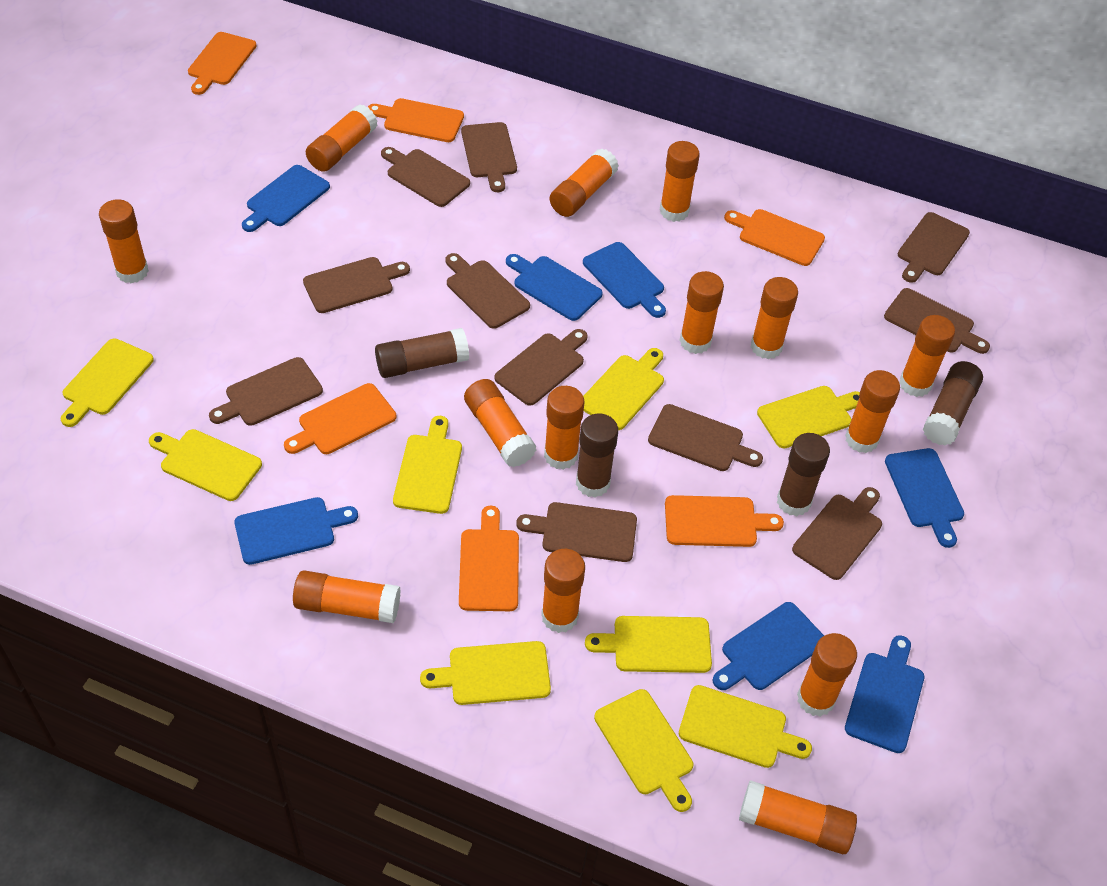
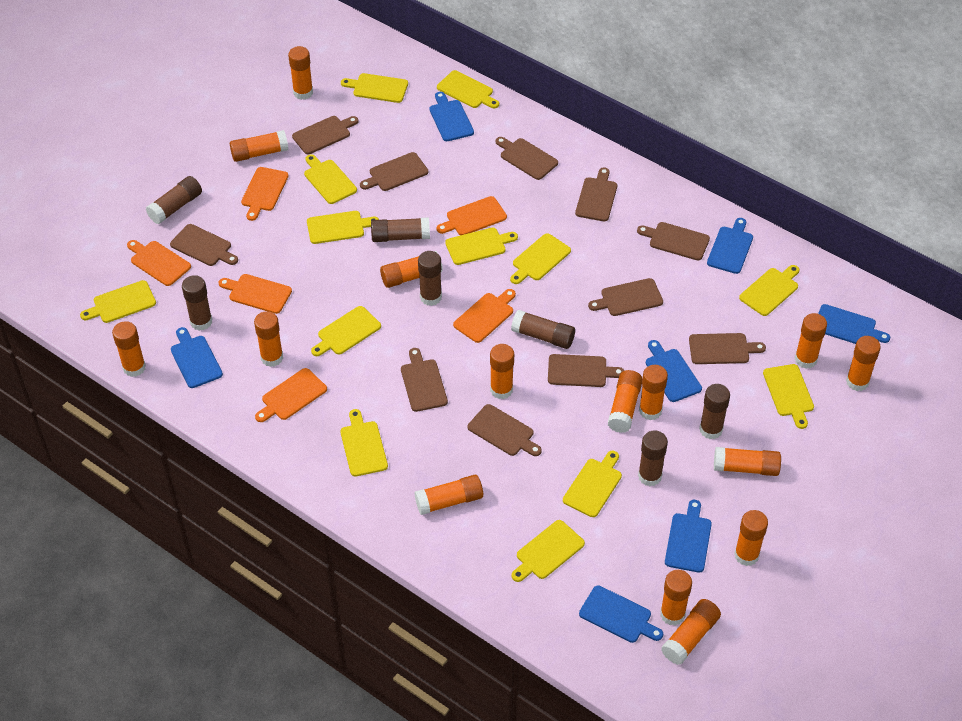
brown glue stick: [375,328,469,378] [576,413,618,498] [777,433,830,516] [923,361,983,446] = 4 -> [146,176,202,224] [182,275,212,331] [371,217,430,242] [418,251,442,306] [511,310,575,349] [638,431,668,486] [699,384,730,439] = 7
orange glue stick: [99,199,149,284] [293,570,401,623] [306,104,378,172] [464,379,536,467] [541,549,585,633] [544,386,585,470] [550,148,619,217] [660,141,700,222] [679,271,724,354] [739,780,857,854] [751,277,798,359] [797,633,857,717] [845,370,900,453] [899,315,955,397] = 14 -> [112,321,146,377] [230,130,289,162] [254,311,283,367] [288,46,313,100] [380,251,443,288] [414,475,483,515] [490,344,514,399] [608,370,642,433] [639,365,668,420] [660,570,692,626] [661,599,721,665] [714,447,781,476] [734,510,768,566] [795,313,827,369] [846,336,881,391] = 15
yellow cutting board: [61,338,154,427] [149,429,262,501] [393,416,462,514] [420,641,551,705] [583,348,664,430] [585,616,712,673] [594,689,693,812] [679,685,812,768] [757,386,860,448] = 9 -> [80,280,156,323] [304,154,357,204] [307,211,379,244] [311,306,381,356] [340,409,388,477] [341,73,408,103] [437,70,499,108] [445,228,518,265] [510,233,571,284] [511,520,585,582] [563,451,622,517] [739,265,800,316] [763,364,814,429] = 13

